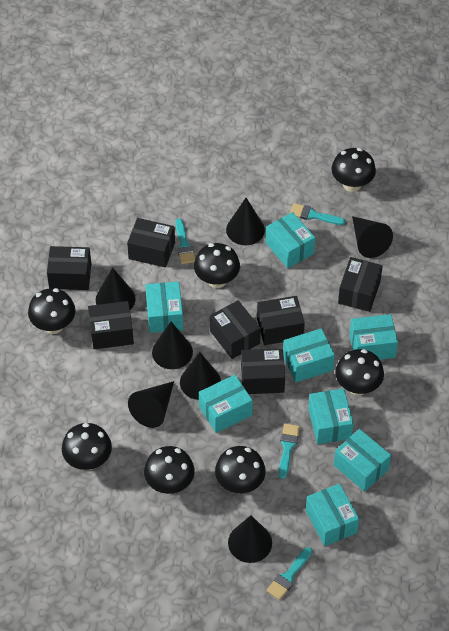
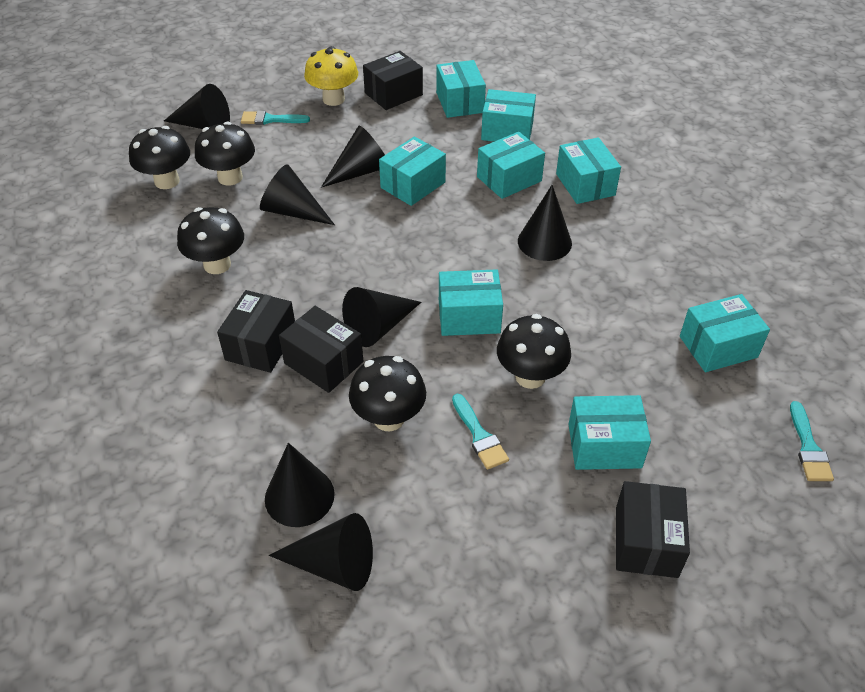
black box: [47,246,91,290] [88,301,134,349] [127,218,175,268] [210,300,261,359] [241,348,285,394] [257,296,305,345] [338,257,383,312] = 7 -> [217,290,295,373] [279,306,363,393] [363,51,423,110] [616,481,690,578] = 4
black mushroom: [28,288,75,334] [62,423,112,470] [144,446,195,494] [194,243,240,288] [215,446,266,493] [331,148,376,192] [335,349,384,396] = 7 -> [129,126,190,189] [177,207,244,274] [195,122,255,185] [349,356,426,431] [497,314,571,389] = 5
turquoise brush: [175,218,195,264] [267,547,312,600] [279,424,300,479] [290,203,345,225] = 4 -> [241,111,310,125] [452,394,509,470] [790,401,834,481] = 3
yellow mushroom: none = 0 -> [304,46,358,106] = 1

